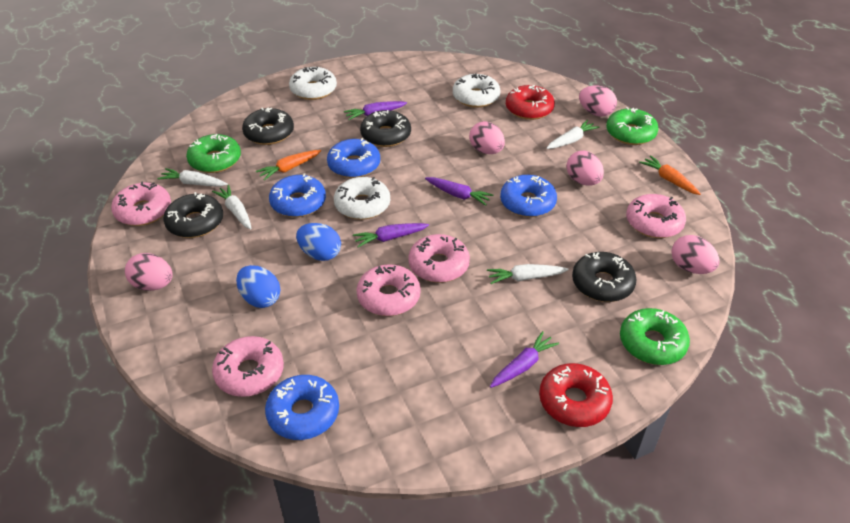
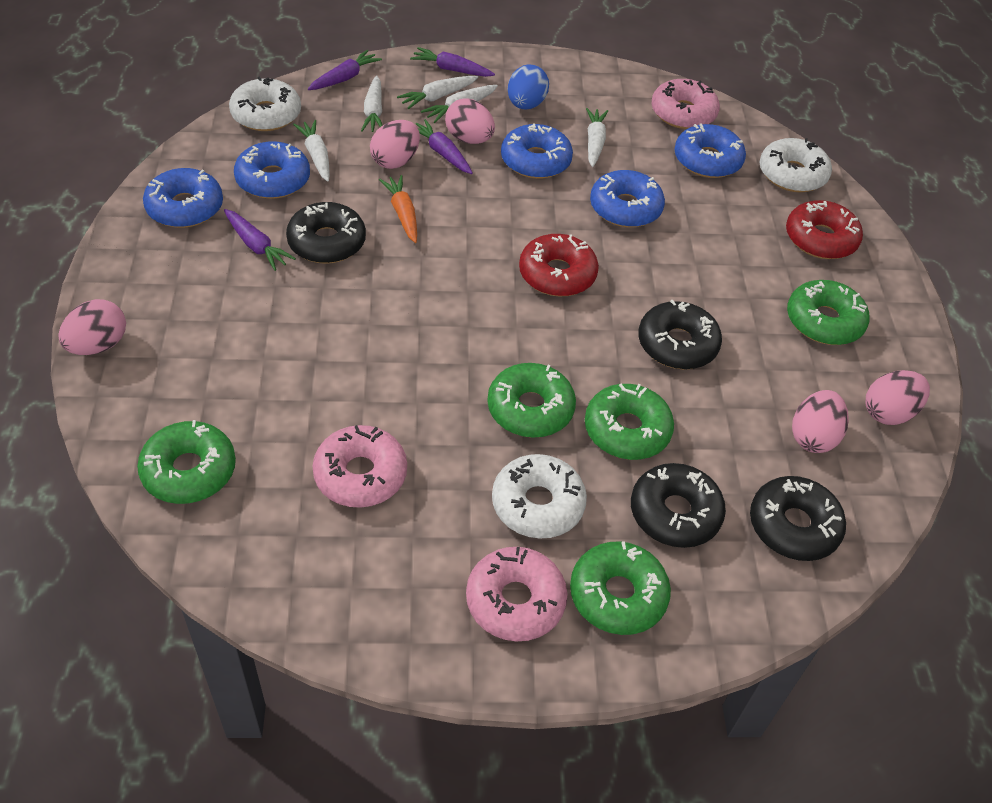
blue donut: [265,375,339,440] [269,174,326,217] [327,138,380,178] [500,175,557,217] = 4 -> [143,168,223,228] [234,141,310,199] [501,123,573,179] [590,170,665,227] [674,123,746,178] = 5
blue egg: [236,265,280,308] [296,223,341,261] = 2 -> [508,64,549,110] = 1
green donut: [186,134,241,173] [606,107,658,145] [620,308,690,365] = 3 -> [137,420,236,504] [487,363,576,438] [570,541,671,635] [585,384,674,460] [787,280,869,345] = 5
orange carrot: [256,150,321,181] [639,155,701,195] = 2 -> [379,175,417,243] = 1
pink donut: [111,181,171,226] [212,336,284,397] [356,264,421,316] [408,234,470,283] [626,194,686,238] = 5 -> [313,425,407,508] [466,547,568,641] [652,79,720,129] = 3
white carrot: [158,168,228,187] [212,185,252,229] [487,264,569,284] [546,120,600,149] = 4 -> [293,120,330,182] [361,75,382,132] [397,76,478,109] [421,85,498,123] [586,108,608,167] = 5

